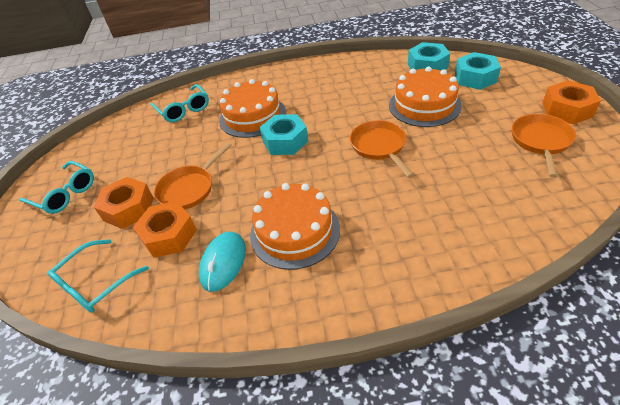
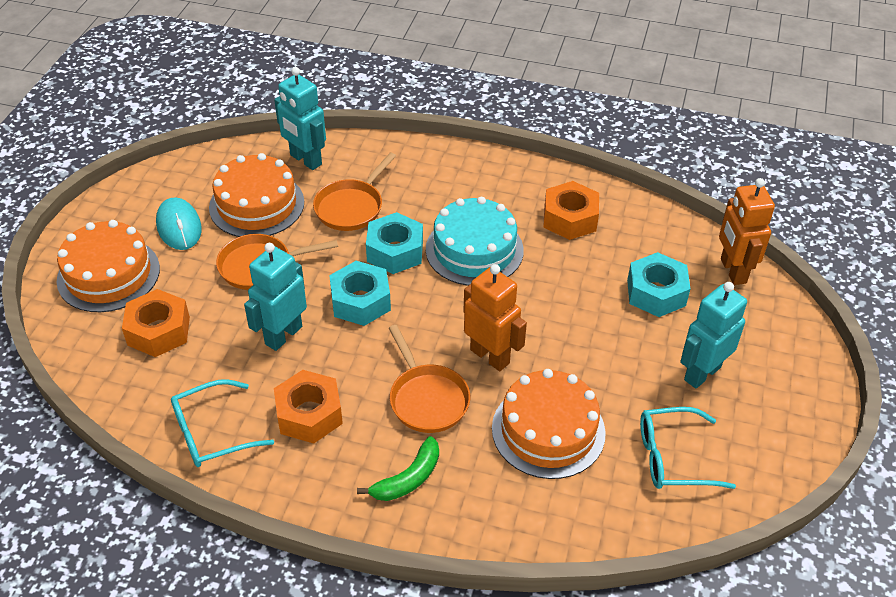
green banana: none = 0 -> [357,436,439,501] = 1
orange robot: none = 0 -> [463,264,527,371] [719,178,775,285] = 2
turquoise cake: none = 0 -> [426,197,524,286] = 1
turquoise glasses: [19,161,94,214] [48,239,149,313] [151,84,209,122] = 3 -> [171,379,274,467] [640,407,736,489] = 2
turquoise robot: none = 0 -> [244,243,307,351] [274,67,326,170] [680,282,747,388] = 3

